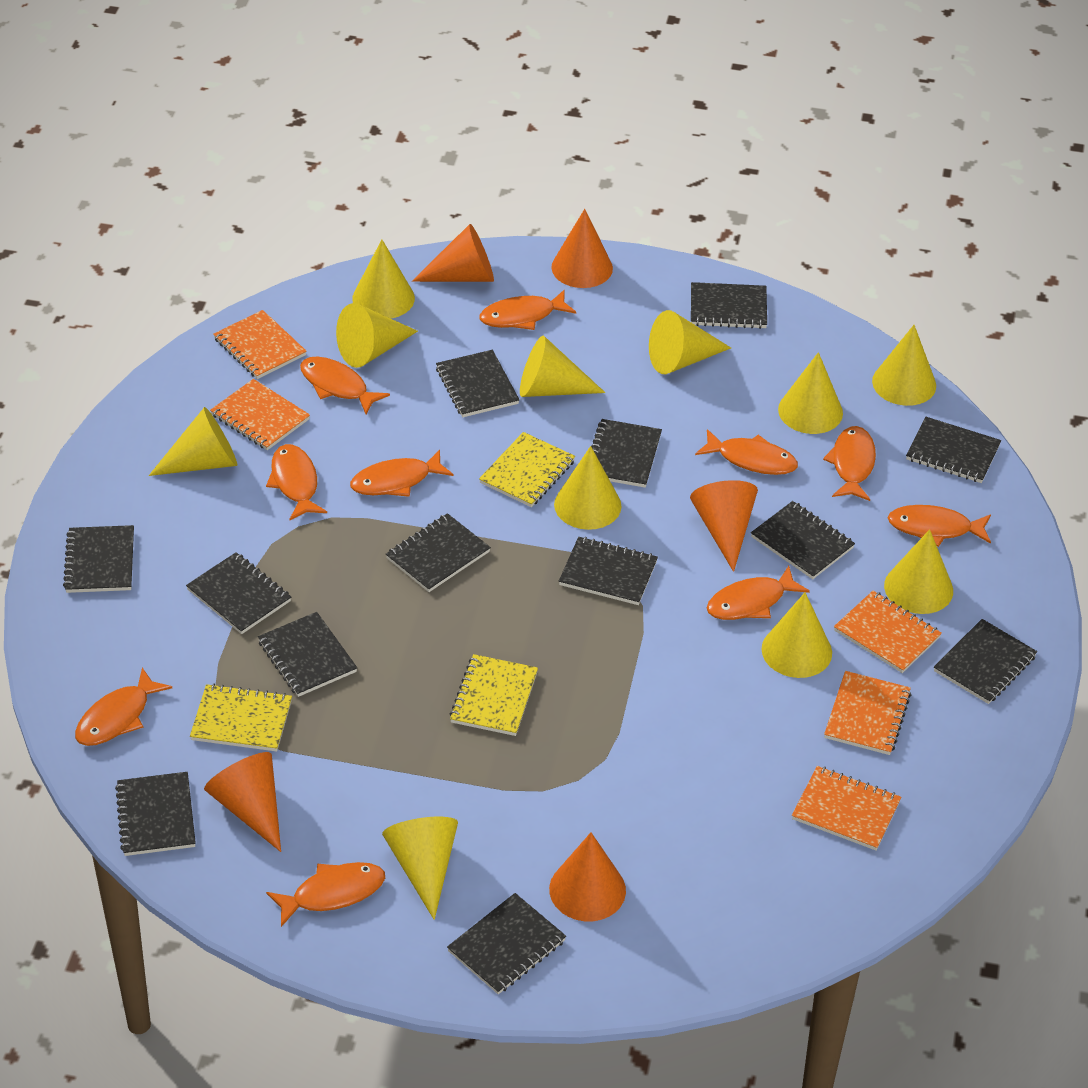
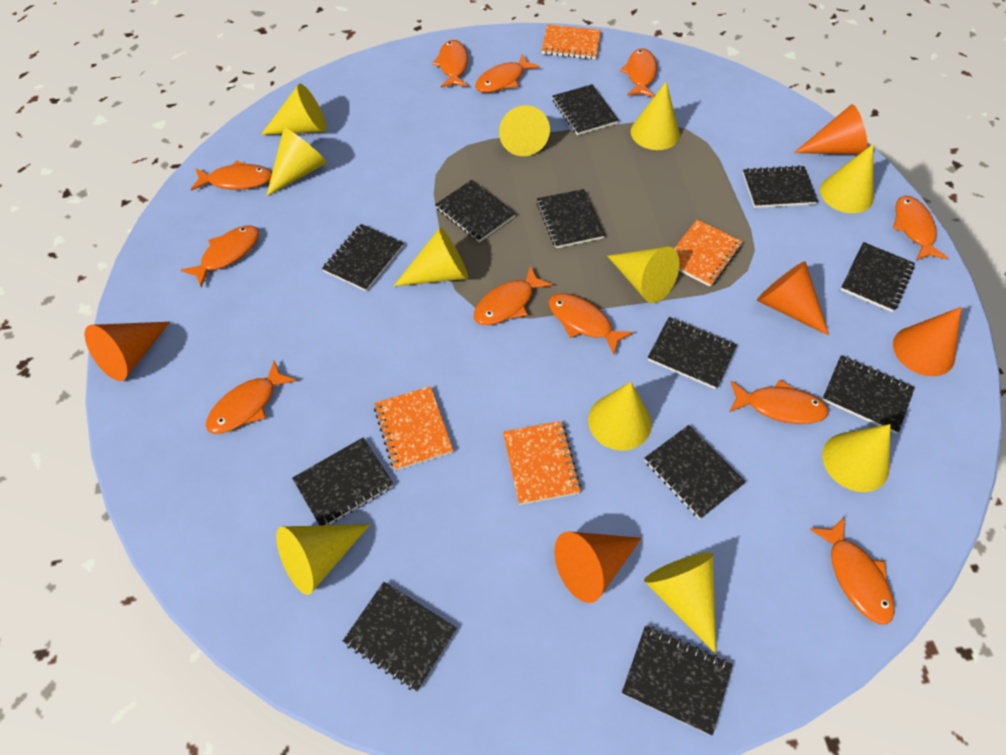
black notebook: [63,525,134,593] [115,772,196,856] [186,552,291,634] [258,612,357,697] [386,513,491,592] [436,350,520,417] [447,893,566,994] [559,537,658,605] [591,419,662,488] [691,282,767,329] [751,501,855,579] [906,417,1001,483] [934,619,1037,704] = 13 -> [292,438,393,526] [322,224,403,291] [343,582,457,691] [435,180,516,242] [537,189,605,248] [552,84,619,135] [622,625,733,736] [644,425,746,519] [648,317,737,389] [742,165,818,208] [822,355,915,434] [840,242,915,312] = 12
orange fish: [75,667,172,746] [266,444,327,520] [266,862,385,927] [300,356,390,414] [350,450,454,497] [479,290,576,330] [695,429,798,475] [707,566,810,620] [823,426,876,501] [887,505,991,547] = 10 -> [181,225,259,288] [191,160,272,191] [206,361,297,434] [432,40,468,88] [474,266,553,325] [475,54,540,93] [548,293,633,355] [620,48,657,97] [729,379,829,424] [810,517,895,625] [893,196,948,260] = 11
orange notebook: [210,379,310,450] [214,310,307,379] [792,766,901,850] [824,671,911,755] [834,591,942,673] = 5 -> [374,386,453,471] [503,421,581,505] [541,24,601,59] [674,219,743,287] = 4
yellow notebook: [190,684,292,752] [450,654,538,736] [479,432,575,507] = 3 -> none = 0

